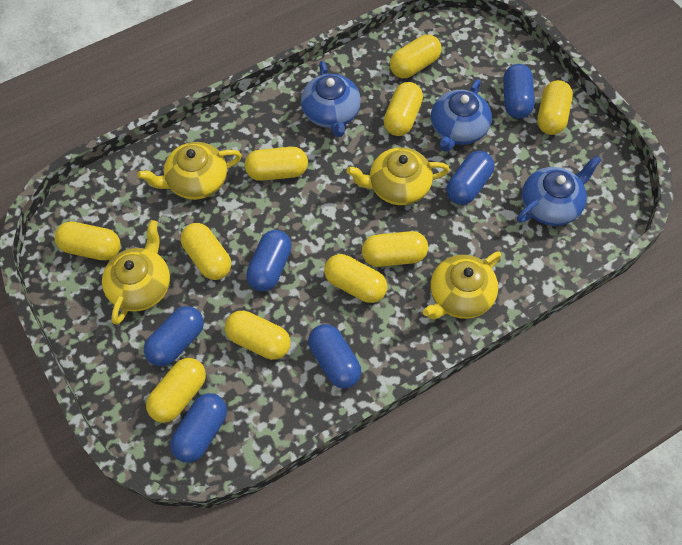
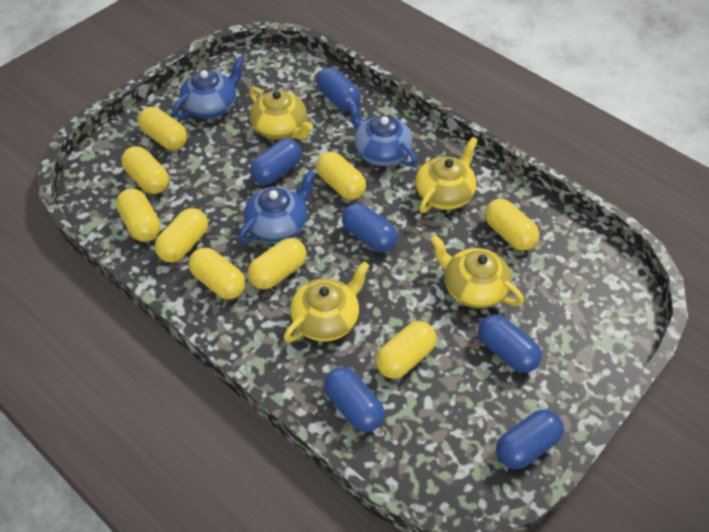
yellow capsule: [55,222,121,260] [146,358,206,423] [181,223,231,280] [225,311,291,360] [245,147,308,181] [324,254,387,303] [362,231,428,267] [384,82,423,136] [390,35,441,78] [537,80,573,135] = 10 -> [116,188,160,242] [121,146,169,194] [138,107,187,150] [155,208,208,262] [188,248,245,299] [248,238,307,289] [316,152,366,200] [376,321,436,379] [485,199,539,251] = 9

